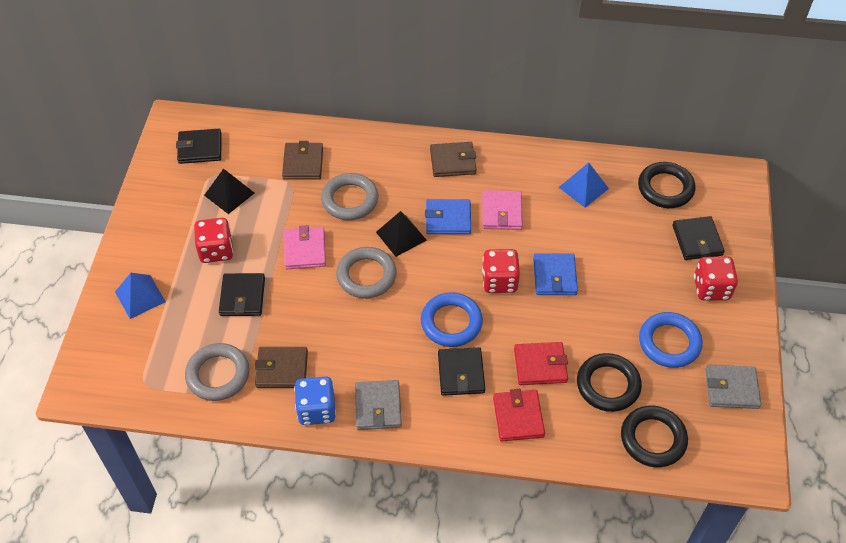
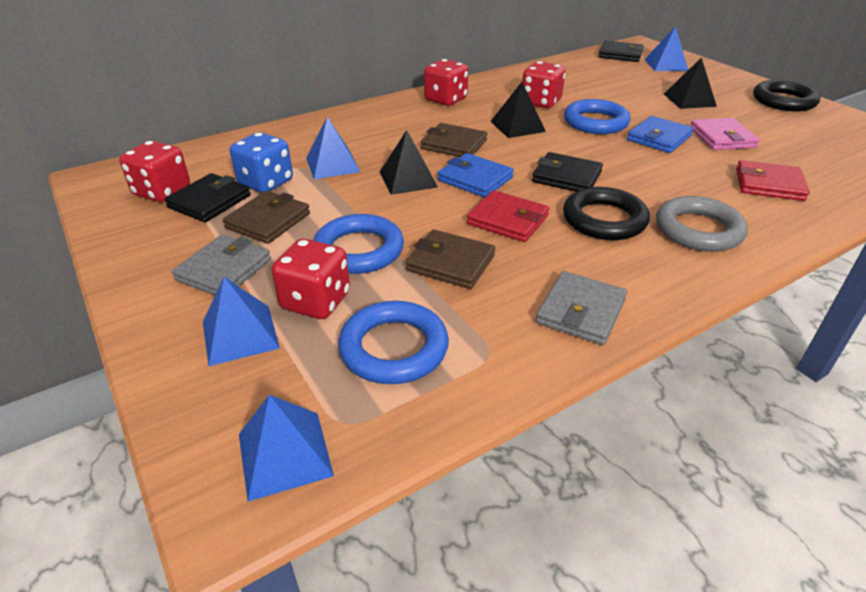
black pyramid: [204,168,254,214] [376,211,427,257] = 2 -> [380,130,438,195] [490,82,546,138] [664,57,717,109] = 3
black ring: [577,353,642,412] [621,406,688,467] [638,162,695,208] = 3 -> [563,187,650,240] [753,80,820,112] = 2
black wallet: [176,129,222,164] [219,273,265,316] [438,347,485,396] [672,216,725,260] = 4 -> [165,173,251,222] [532,152,603,192] [598,40,644,62] = 3
blue pyramid: [115,273,166,319] [558,162,609,208] = 2 -> [203,277,280,366] [239,395,334,502] [306,117,360,179] [644,26,688,71] = 4
blue ring: [421,292,483,347] [639,312,703,368] = 2 -> [314,214,404,274] [338,301,449,384] [564,99,630,134] = 3
grey ring: [185,343,249,401] [321,173,378,220] [336,247,397,299] = 3 -> [656,196,748,252] = 1
pink wallet: [284,225,326,269] [482,190,523,230] = 2 -> [690,118,760,150] = 1
red dice: [194,218,233,263] [482,249,520,293] [694,256,738,301] = 3 -> [119,140,190,202] [272,238,350,319] [424,59,469,106] [522,61,566,108] = 4

